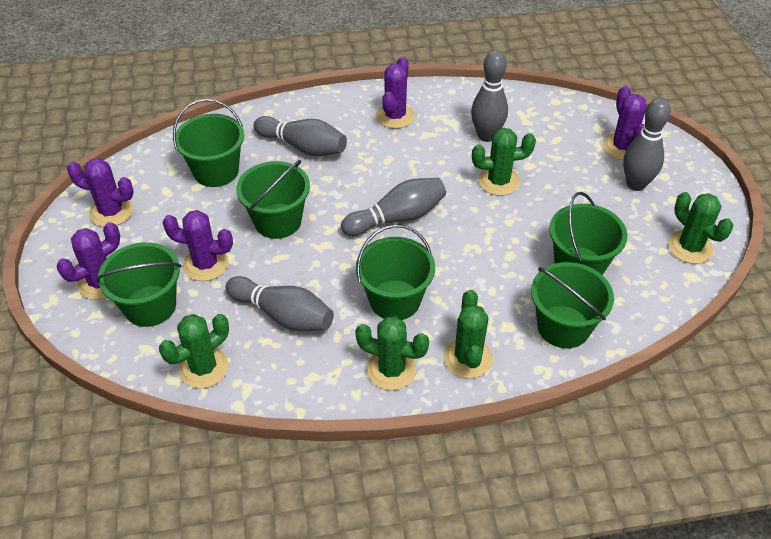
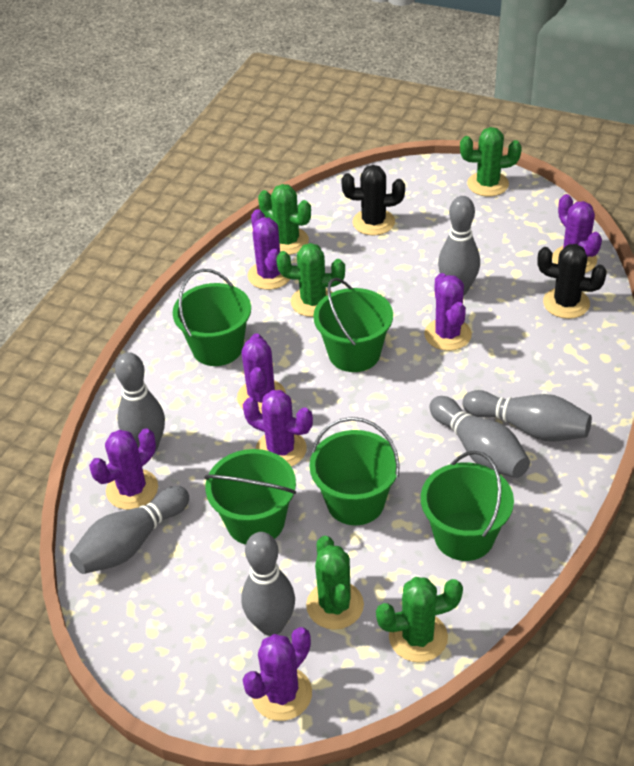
black cactus: none = 0 -> [341,165,405,235] [537,244,607,319] = 2
green bucket: [96,242,181,327] [173,99,244,187] [236,160,310,239] [356,224,435,320] [531,262,614,348] [549,192,627,275] = 6 -> [173,269,251,366] [204,449,296,545] [309,417,400,525] [313,278,393,372] [421,451,514,561] = 5
grey bowling pin: [226,276,334,331] [254,116,347,156] [341,178,446,236] [471,50,508,142] [623,98,671,191] = 5 -> [70,486,189,574] [115,352,165,451] [241,532,295,636] [429,396,530,478] [438,196,480,296] [462,390,592,442] = 6
purple cactus: [57,222,120,300] [67,158,134,227] [162,210,233,281] [376,57,415,129] [603,86,646,160] = 5 -> [89,428,158,510] [237,333,286,414] [243,390,313,467] [243,627,312,721] [248,209,290,290] [424,273,472,351] [552,194,602,273] = 7

